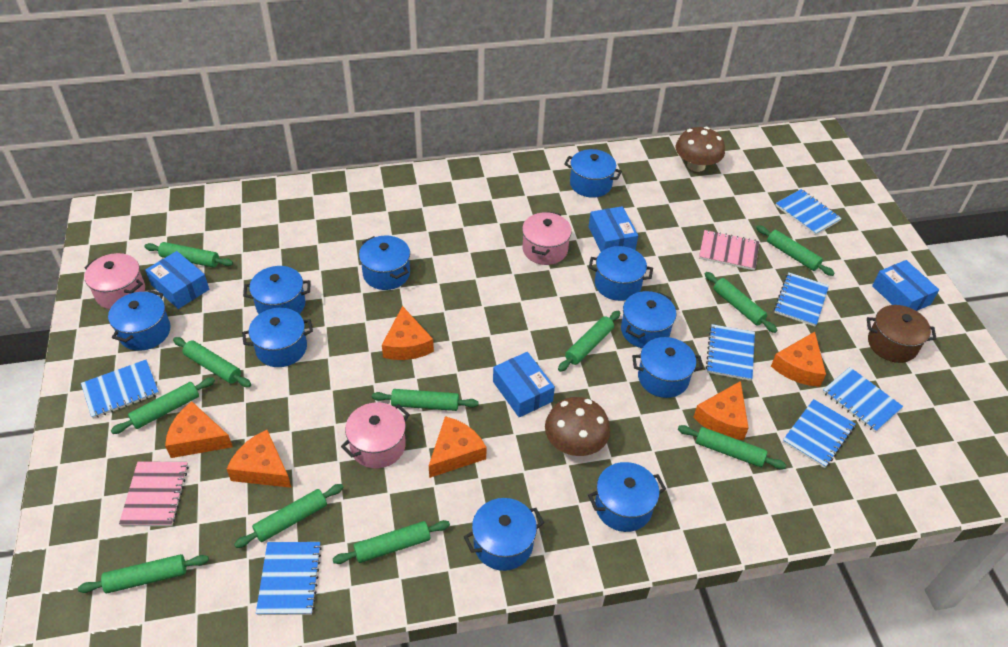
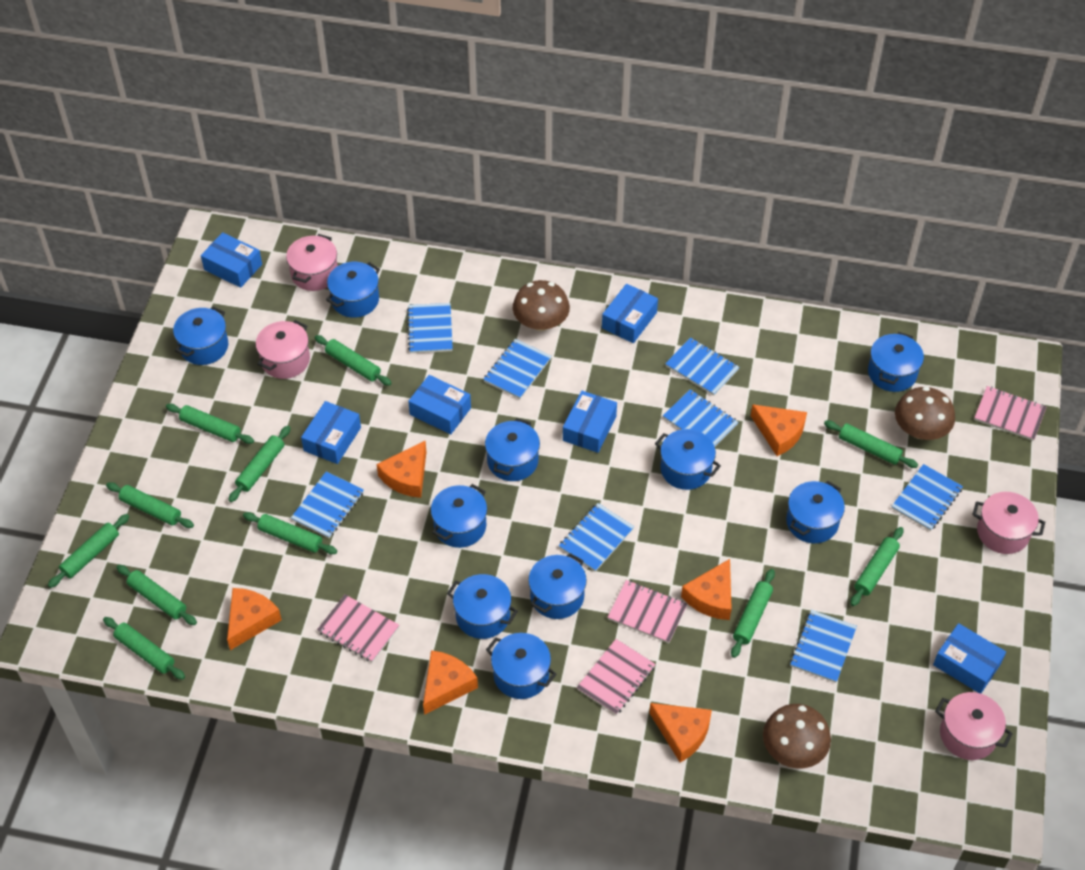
blue box: [145,251,209,309] [493,352,555,417] [589,206,638,252] [872,260,939,311] = 4 -> [201,232,262,288] [301,401,361,464] [408,375,471,434] [563,391,617,453] [602,284,658,343] [933,623,1006,693] = 6
blue notebook: [81,360,159,419] [256,542,322,615] [706,324,755,381] [774,273,829,327] [775,189,842,235] [783,399,856,468] [822,367,903,432] = 7 -> [291,471,364,538] [407,303,453,353] [483,339,552,399] [559,503,634,572] [663,389,738,447] [665,337,739,396] [790,610,857,683] [892,464,963,531] = 8
brown mushroom: [545,397,610,456] [676,127,725,172] = 2 -> [513,280,570,331] [763,704,831,768] [895,387,955,440] = 3
brown pot: [867,305,936,363] = 1 -> none = 0
pink notebook: [119,461,189,526] [699,230,759,270] = 2 -> [317,595,399,662] [577,639,656,715] [608,580,687,643] [974,386,1047,441] = 4
pink pot: [84,253,145,309] [341,402,410,469] [522,211,572,265] = 3 -> [256,320,310,379] [286,234,338,291] [935,692,1013,760] [972,492,1045,554] = 4

